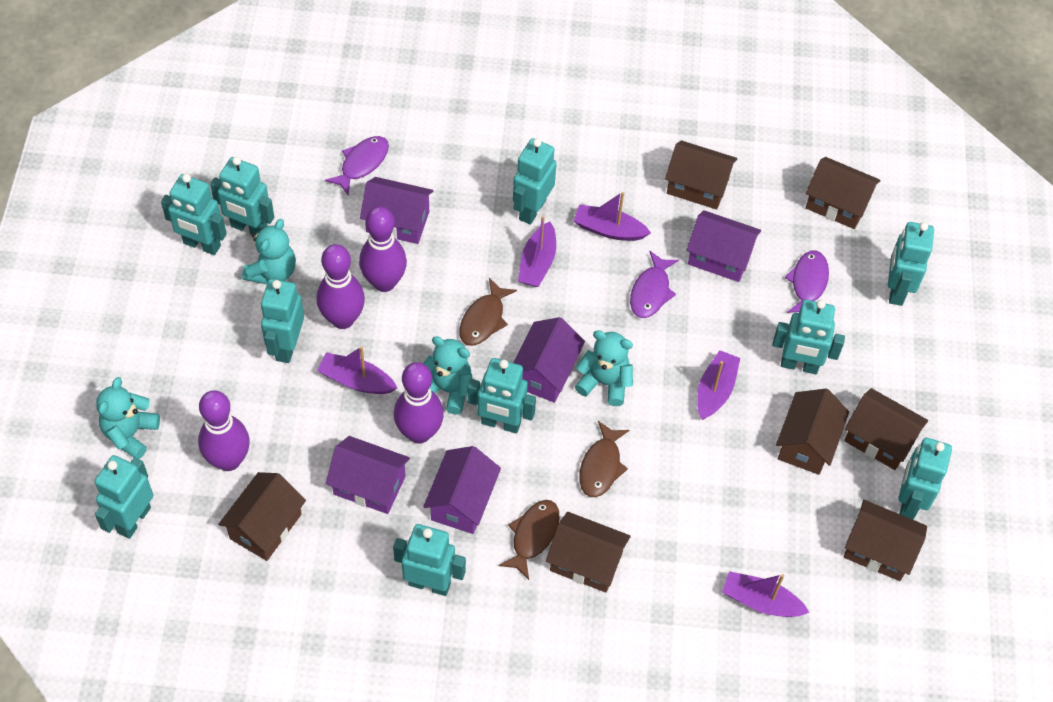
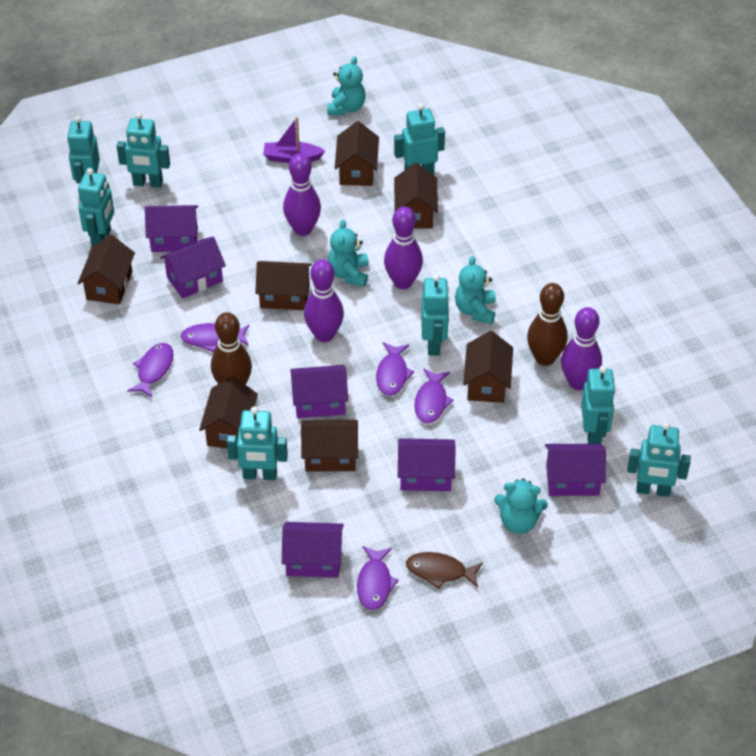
brown bowling pin: none = 0 -> [211,312,252,385] [527,283,568,366] = 2
brown fish: [459,278,517,346] [498,500,560,580] [579,421,629,497] = 3 -> [406,552,483,589] = 1
purple boat: [317,346,397,394] [518,216,556,287] [574,192,651,241] [697,350,740,420] [722,571,810,617] = 5 -> [263,117,325,163] = 1
purple fish: [325,136,389,195] [630,251,679,318] [785,251,829,313] = 3 -> [127,343,173,398] [181,323,249,352] [357,546,399,610] [376,342,414,396] [414,369,454,424] = 5
purple house: [326,436,410,514] [360,177,433,244] [423,446,501,534] [514,317,585,403] [686,210,761,282] = 5 -> [145,205,198,252] [160,237,226,299] [282,522,344,578] [290,365,348,418] [398,438,456,491] [545,444,606,496] = 6
turquoise robot: [95,455,153,539] [161,174,227,255] [210,157,274,235] [261,279,304,363] [393,524,466,596] [467,358,536,434] [513,138,557,225] [772,300,845,374] [888,222,934,306] [898,438,952,520] = 10 -> [67,116,100,183] [78,168,114,247] [117,112,170,188] [227,406,288,480] [394,103,445,175] [421,274,449,355] [581,366,616,444] [627,422,691,497] = 8

